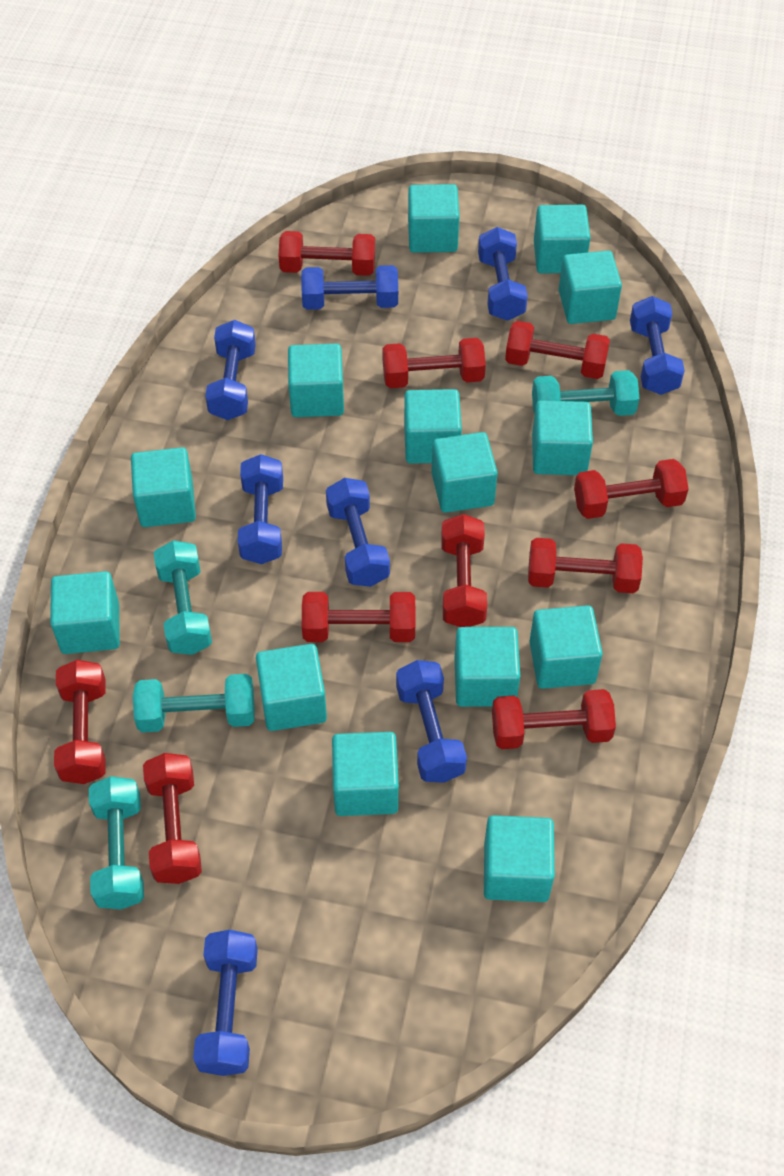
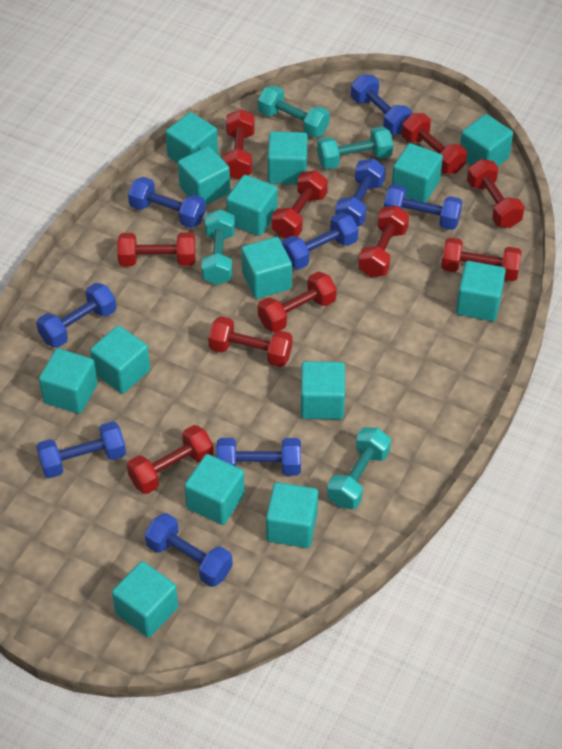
blue dumbbell: [193,930,258,1076] [205,320,256,420] [238,454,283,564] [301,265,398,310] [326,478,390,587] [396,660,467,783] [478,227,528,321] [630,296,685,395] = 8 -> [36,283,116,348] [36,421,126,478] [128,177,206,228] [145,513,233,587] [216,438,301,476] [282,213,358,270] [335,159,386,226] [351,74,412,134] [384,184,463,230] = 9

